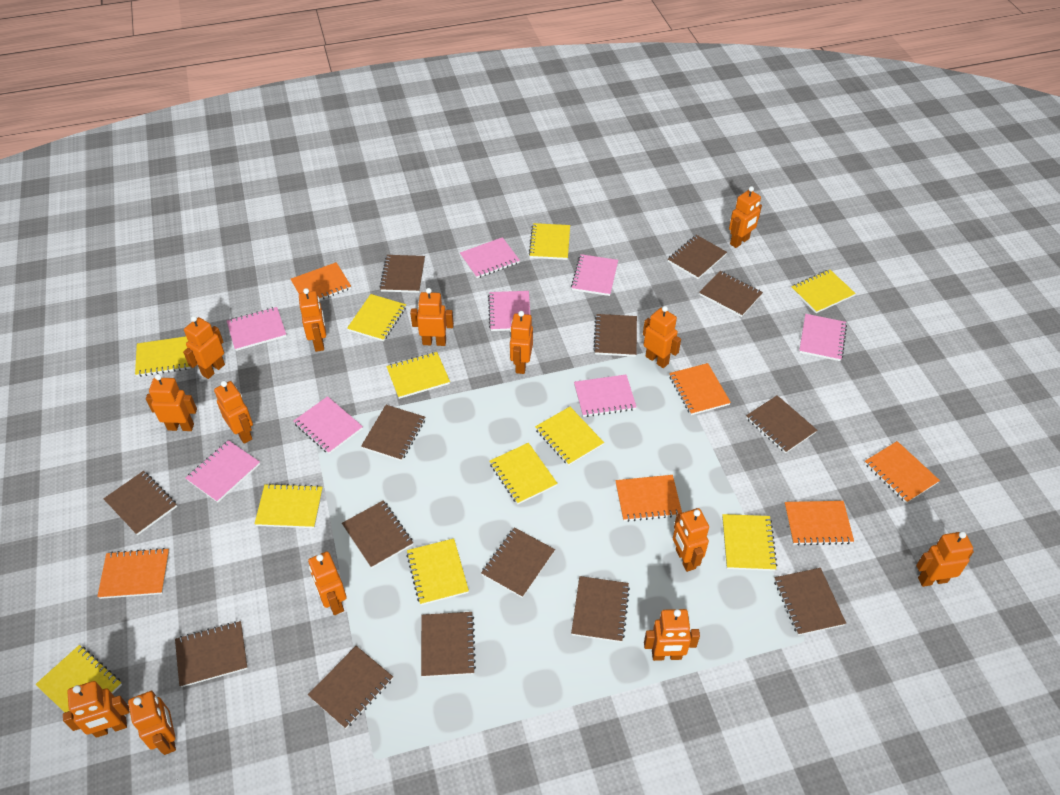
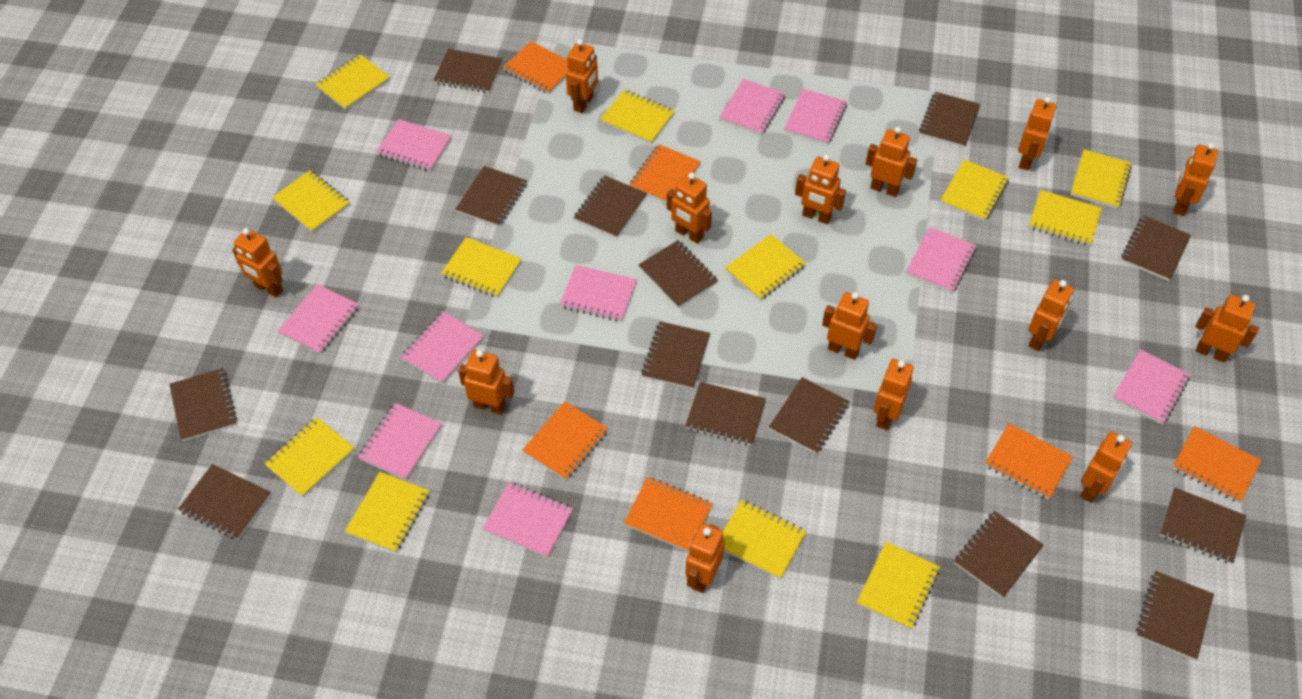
pink notebook: [186,440,260,502] [227,307,287,351] [294,396,363,454] [460,237,520,278] [488,291,530,331] [571,254,618,296] [574,375,636,417] [799,314,847,361] = 8 -> [278,284,359,354] [358,403,442,480] [376,119,452,171] [401,311,484,384] [483,482,573,557] [560,265,637,322] [719,79,786,135] [784,88,847,145] [906,227,977,293] [1113,349,1191,425] = 10
yellow notebook: [35,645,122,712] [135,336,191,377] [254,483,323,528] [347,294,406,341] [386,352,450,399] [406,538,469,605] [489,443,558,504] [529,223,570,260] [535,407,604,466] [722,514,777,571] [791,270,856,313] = 11 -> [264,417,355,497] [272,170,350,233] [316,54,390,110] [345,472,429,553] [441,237,522,298] [600,90,675,144] [723,500,806,579] [725,234,806,300] [857,542,940,630] [940,159,1009,221] [1029,190,1102,246] [1070,149,1132,209] = 12

